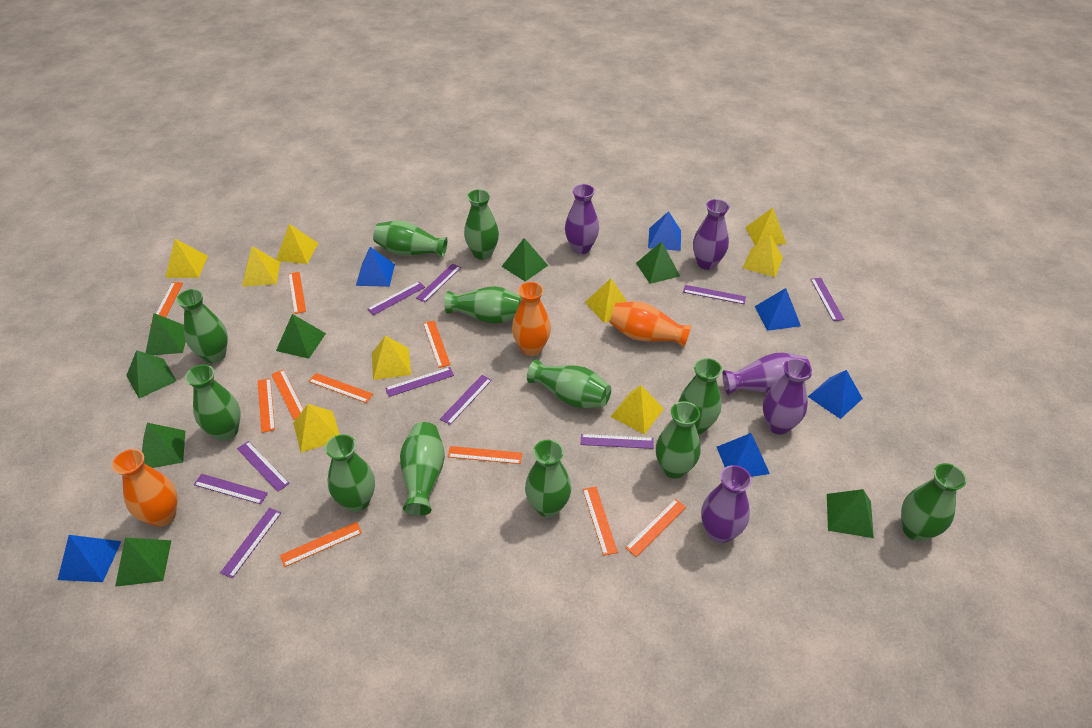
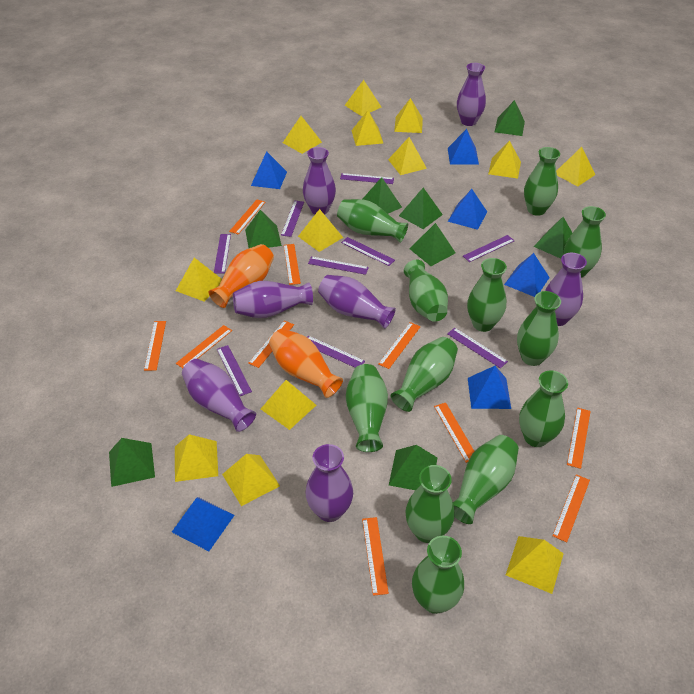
orange vase: [112,449,177,527] [512,282,551,356] [610,302,692,347] = 3 -> [208,244,274,308] [269,328,343,398] = 2
purple ruler: [194,474,268,504] [220,508,281,578] [237,441,290,492] [367,281,425,315] [385,367,454,397] [416,264,461,302] [440,375,492,425] [581,434,654,449] [683,285,746,304] [811,278,844,321] = 10 -> [214,234,231,273] [217,345,252,396] [281,201,304,237] [307,336,365,368] [308,256,369,275] [340,173,394,184] [341,237,395,266] [447,328,508,368] [463,235,515,262] = 9
purple vase: [565,184,599,254] [693,199,729,270] [701,465,752,543] [722,353,812,395] [763,358,812,434] = 5 -> [182,359,256,432] [233,281,313,318] [303,147,336,215] [306,444,353,522] [318,275,396,329] [457,63,486,126] [545,253,587,326] = 7
yellow pyramid: [165,239,208,278] [242,246,280,287] [276,224,318,264] [293,404,340,452] [372,336,411,380] [585,278,627,323] [610,385,664,434] [743,235,783,277] [745,208,787,245] = 9 -> [175,434,218,482] [176,258,222,302] [222,454,280,506] [261,380,316,430] [283,116,322,154] [298,209,343,252] [345,80,381,116] [351,110,383,146] [388,137,427,175] [394,98,423,133] [488,141,521,179] [506,536,564,594] [556,147,595,187] = 13

